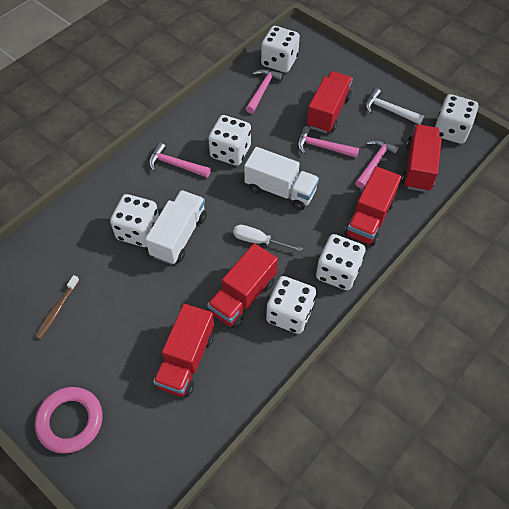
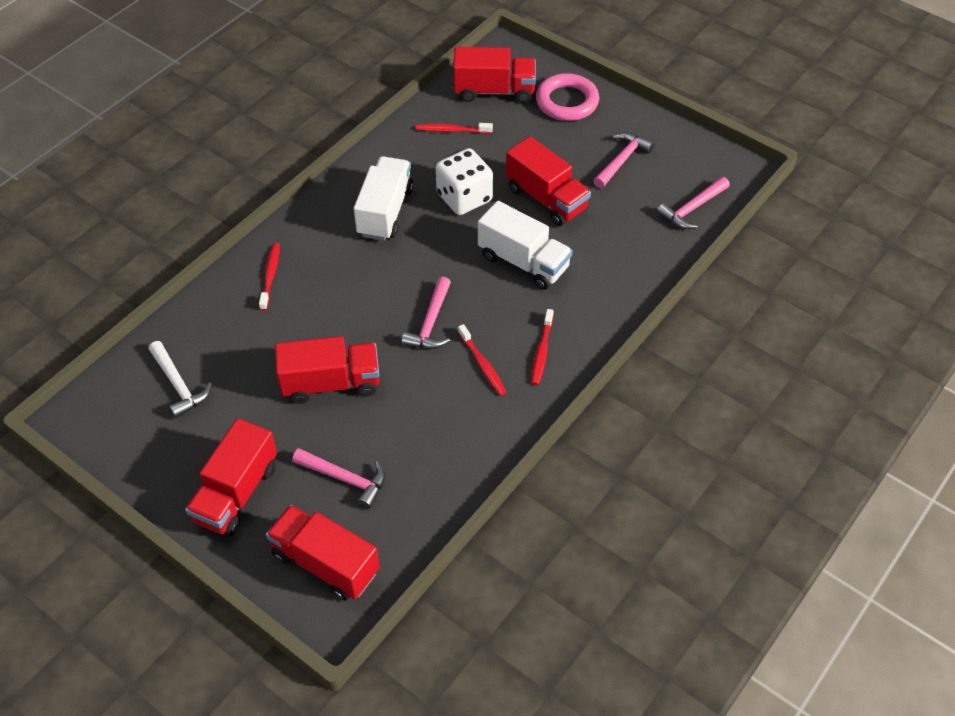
brown toothbrush: [35,275,80,339] = 1 -> none = 0
red toothbrush: none = 0 -> [259,243,280,311] [416,123,493,134] [458,324,507,396] [531,309,554,385] = 4
white dice: [110,194,159,247] [208,115,251,166] [261,26,300,73] [266,276,316,334] [316,234,366,290] [434,94,478,144] = 6 -> [436,148,493,215] = 1
white screwdriver: [233,225,302,251] = 1 -> none = 0

